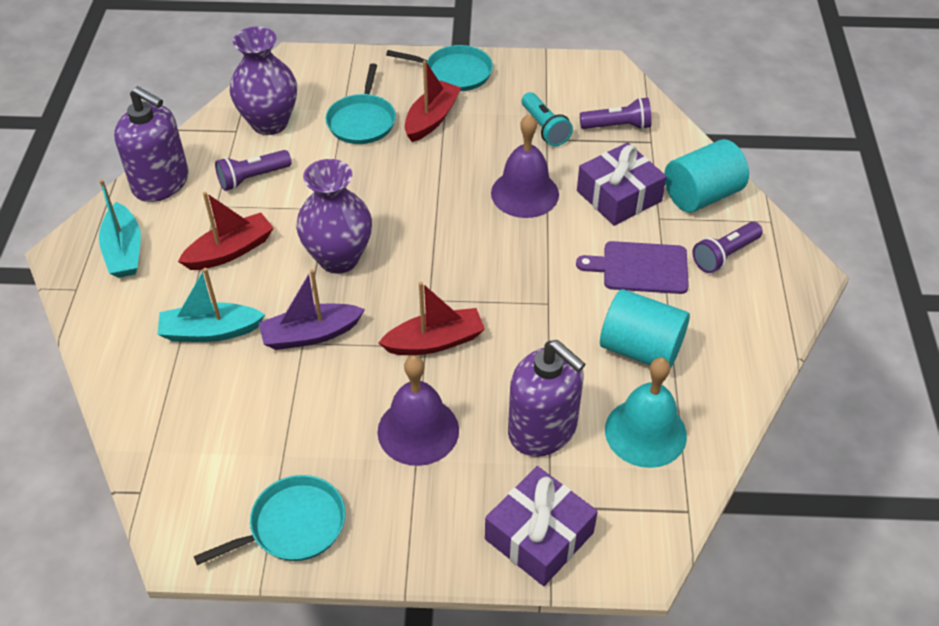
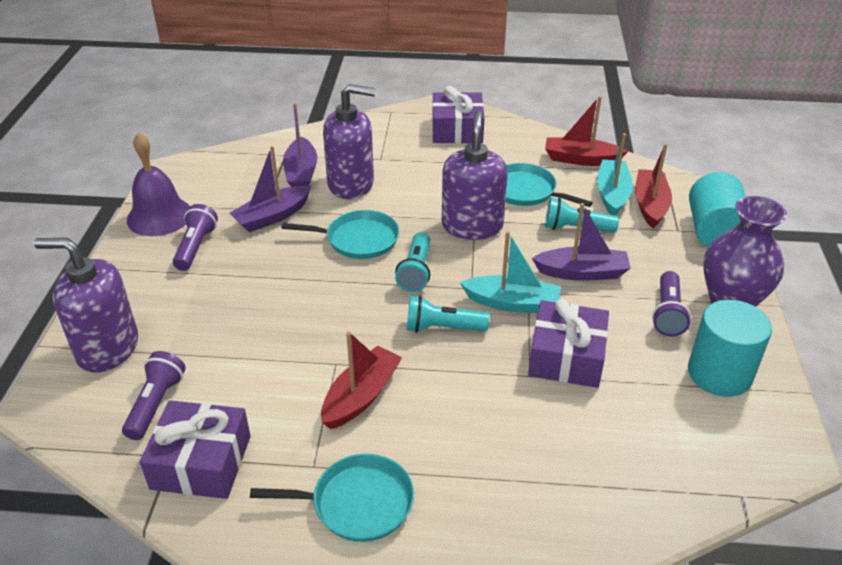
purple bell: [377,355,459,466] [491,114,559,218] = 2 -> [127,132,190,236] = 1
purple boat: [259,269,365,350] = 1 -> [229,146,311,232] [283,103,317,187] [532,203,631,281] = 3
purple cutting board: [576,241,689,294] = 1 -> none = 0
purple gift: [485,466,598,586] [577,142,667,226] = 2 -> [140,400,251,499] [432,86,484,143] [528,299,609,388] = 3
purple soap dispenser: [114,86,189,202] [508,340,585,457] = 2 -> [34,238,138,373] [323,84,376,199] [442,111,508,240] = 3
purple vase: [230,27,297,135] [296,159,372,274] = 2 -> [703,196,787,307] = 1
turquoise bell: [605,357,687,468] = 1 -> none = 0
turquoise flashlight: [522,92,573,146] = 1 -> [395,232,430,292] [407,295,489,333] [545,198,619,233] = 3

